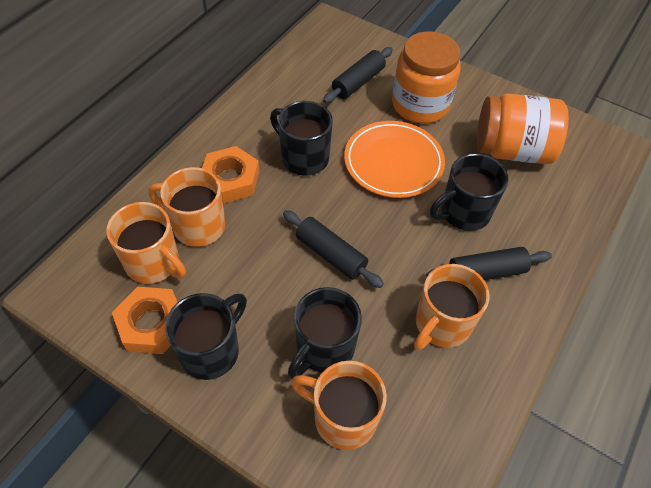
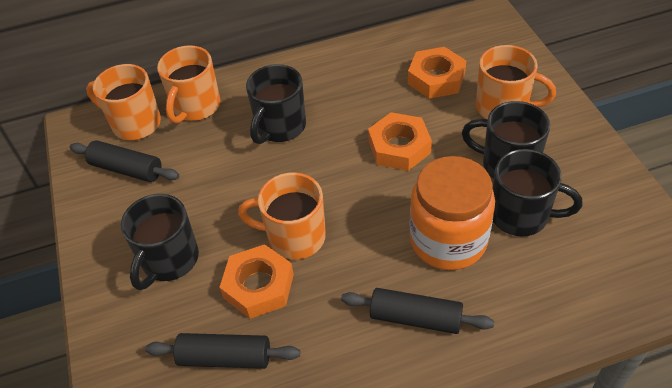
orange jar: [392,31,461,123] [477,94,569,164] = 2 -> [410,156,495,270] = 1
orange nut: [112,287,178,354] [202,146,260,204] = 2 -> [219,244,294,319] [368,112,432,171] [408,47,466,99] = 3
orange plate: [344,121,445,198] = 1 -> none = 0

